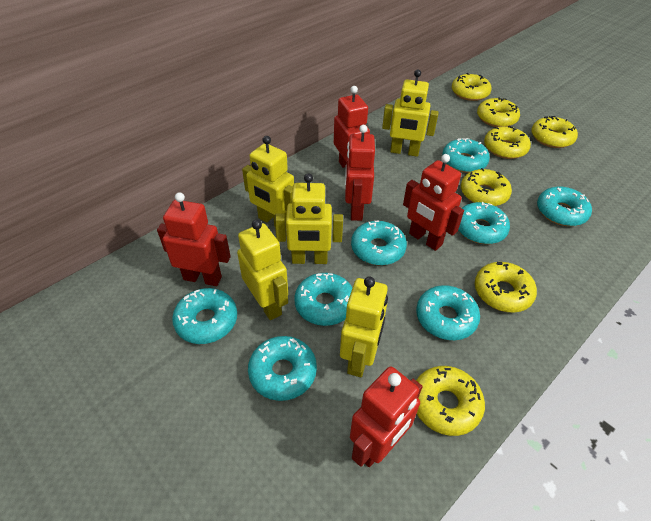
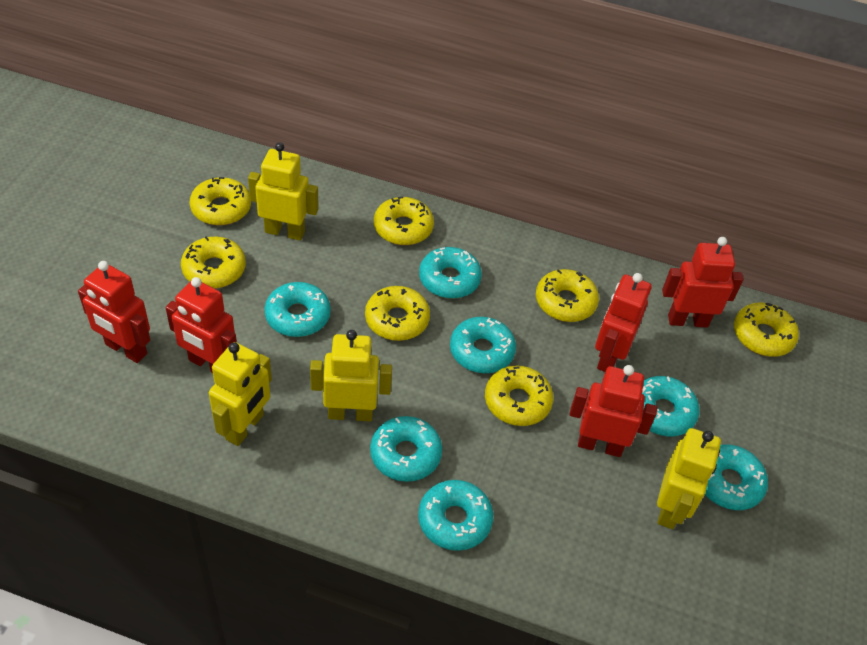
turquoise donut: [172,288,237,344] [248,336,317,401] [294,273,353,326] [351,220,407,266] [416,285,480,340] [442,138,490,173] [458,202,510,244] [537,187,592,226] = 8 -> [264,282,331,337] [370,416,442,482] [418,480,493,551] [419,247,482,299] [450,317,516,373] [642,376,700,436] [705,444,768,510] = 7
yellow robot: [237,220,288,320] [242,136,294,227] [275,173,343,264] [340,276,388,377] [382,70,439,157] = 5 -> [209,342,272,446] [248,142,319,241] [310,330,392,421] [657,428,721,529] = 4

